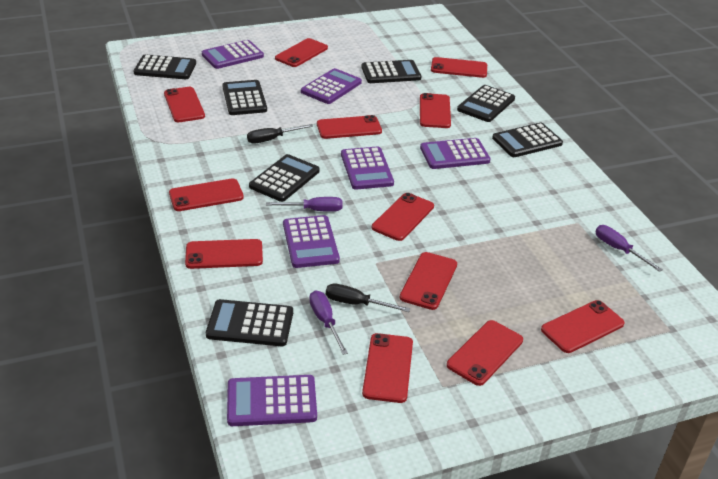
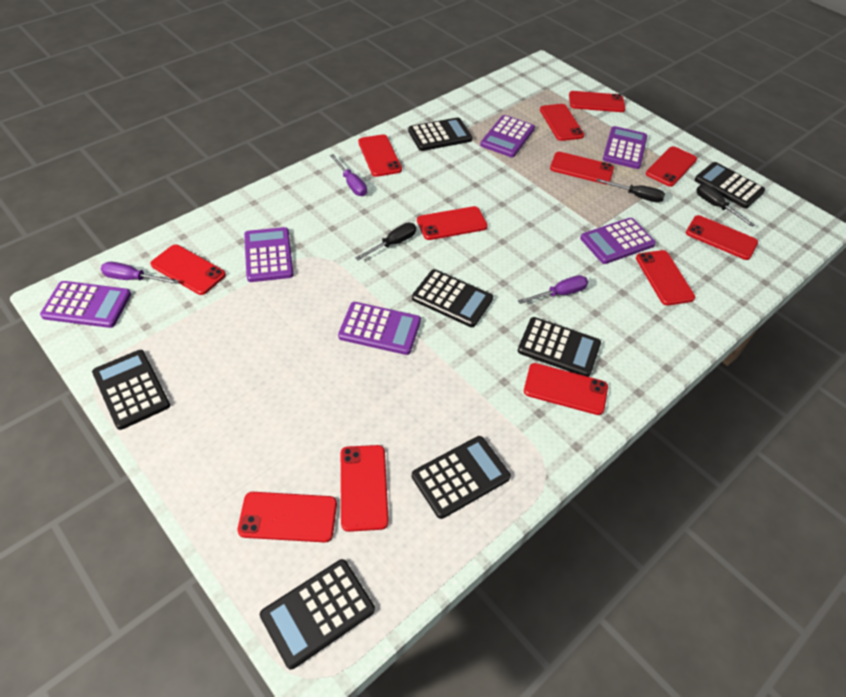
black screwdriver: [247,124,313,144] [326,284,410,312] = 2 -> [355,223,416,261] [597,179,665,202] [696,184,755,227] = 3

